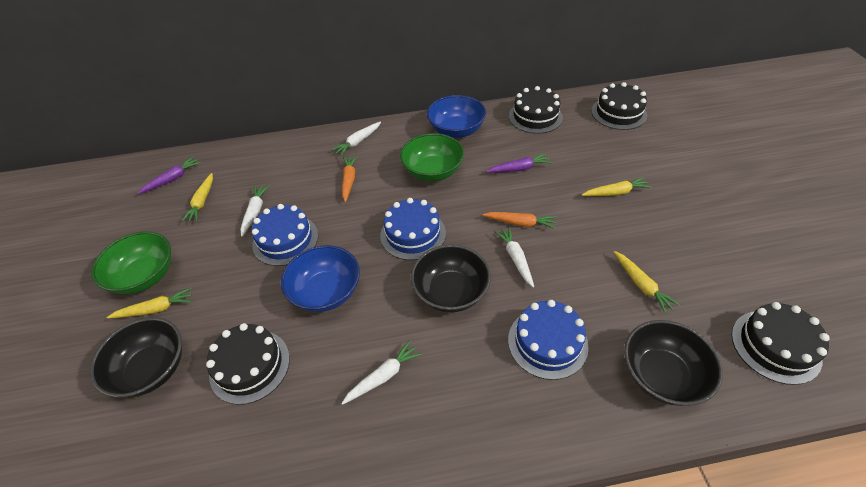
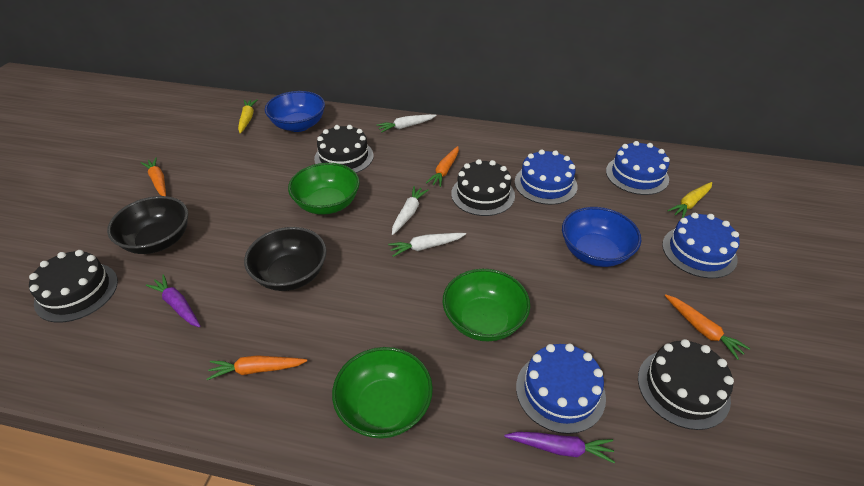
black bowl: [90,317,182,398] [411,245,491,312] [624,320,723,406] = 3 -> [107,196,188,254] [244,227,327,291] = 2
blue cake: [252,204,318,266] [380,198,446,260] [508,300,589,380] = 3 -> [515,149,578,205] [516,343,606,434] [606,141,670,195] [662,213,740,278] = 4
green bowl: [92,231,171,294] [400,133,464,182] = 2 -> [288,163,360,215] [332,347,433,438] [442,269,530,341] = 3
orange carrot: [342,156,357,202] [482,212,557,229] = 2 -> [141,158,166,196] [207,355,307,380] [426,146,459,187] [665,294,750,360] = 4
white carrot: [240,185,269,237] [332,122,381,156] [341,340,422,405] [494,227,534,288] = 4 -> [377,114,437,133] [388,233,466,257] [392,186,429,235] = 3
yellow carrot: [107,288,192,319] [182,173,213,222] [582,177,652,196] [613,251,680,314] = 4 -> [238,99,257,134] [667,182,712,218] = 2

